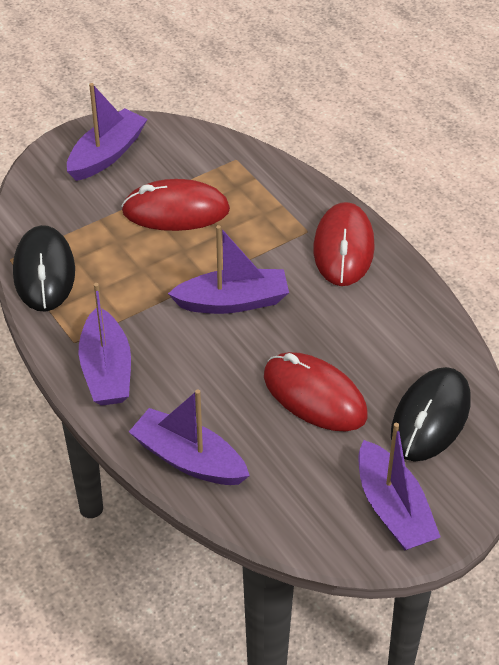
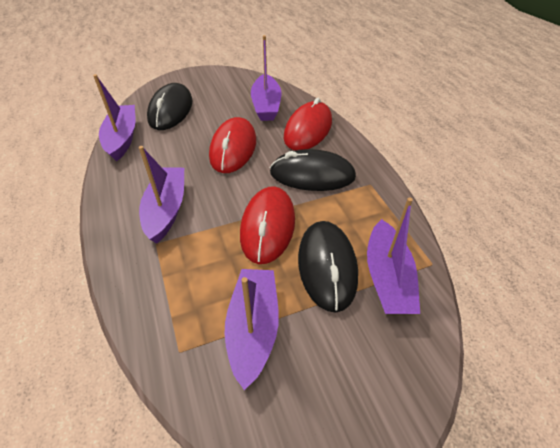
black mouse: [13,225,75,312] [391,367,471,462] = 2 -> [147,83,193,130] [270,149,356,191] [298,221,358,313] = 3

